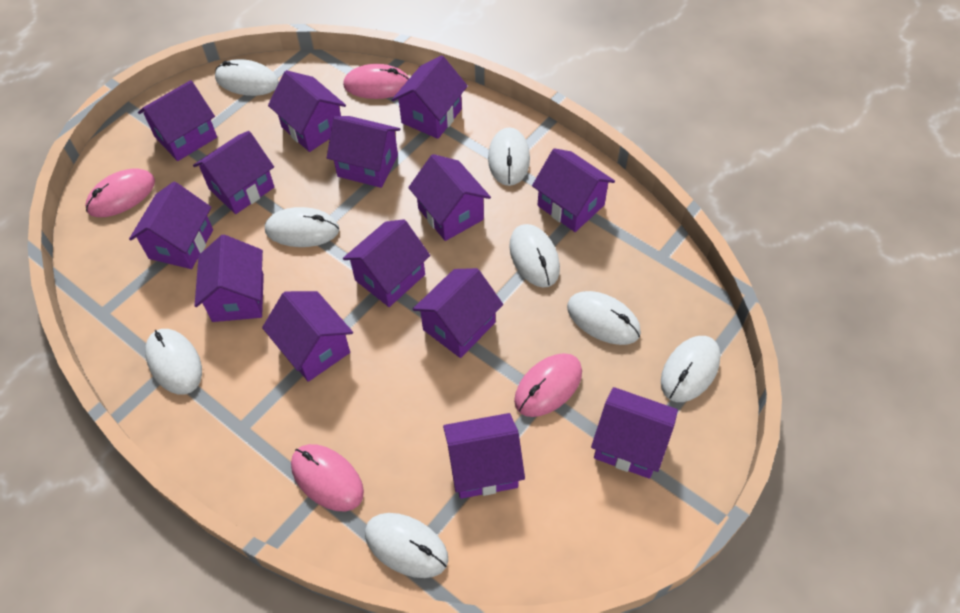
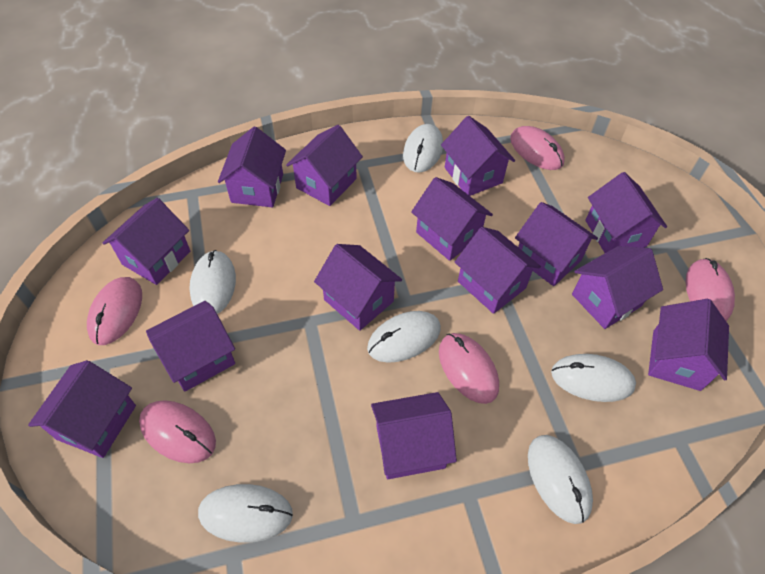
pink mouse: [85,168,155,217] [291,444,364,511] [343,64,409,99] [514,353,582,417] = 4 -> [87,277,142,345] [139,400,216,463] [439,333,499,404] [510,126,565,170] [686,258,735,321] = 5
white mouse: [145,329,202,395] [215,59,279,96] [265,207,339,247] [365,513,448,578] [488,127,530,186] [509,224,560,288] [567,291,641,345] [661,336,721,402] = 8 -> [189,250,236,314] [198,484,293,543] [367,311,441,363] [403,124,443,173] [528,435,593,524] [551,354,636,402] = 6

